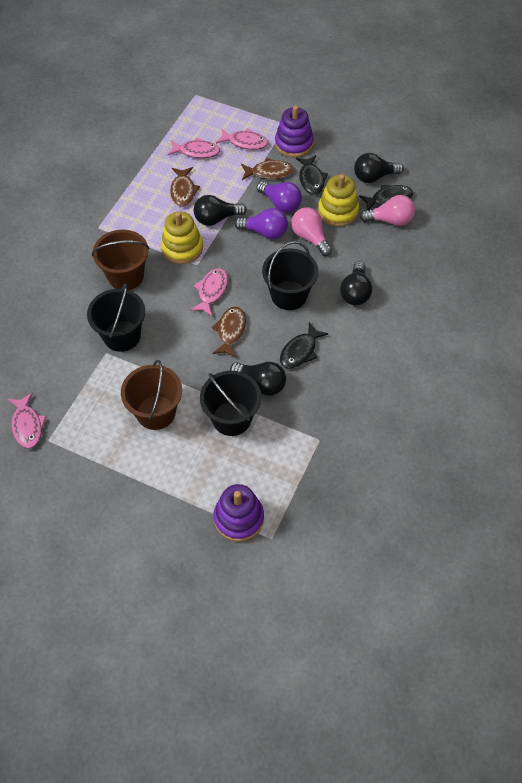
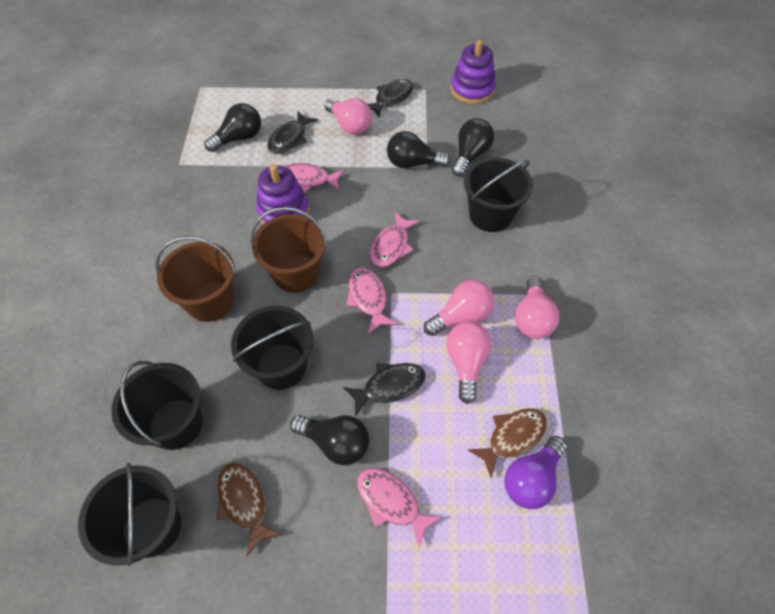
black bucket: [87,284,145,352] [200,371,261,436] [262,241,319,310] = 3 -> [78,463,182,566] [111,361,203,450] [231,306,313,390] [464,157,533,232] = 4
brown fish: [170,167,200,207] [212,307,246,357] [241,158,294,180] = 3 -> [217,462,281,556] [468,408,547,478] = 2
pink light bulb: [291,207,332,256] [360,195,415,226] = 2 -> [324,98,372,134] [424,280,494,336] [446,321,491,404] [515,276,559,339] = 4
purple light bulb: [234,208,288,239] [257,181,302,213] = 2 -> [504,436,567,509] = 1
yellow stacking toy: [161,212,203,264] [318,174,359,227] = 2 -> none = 0

